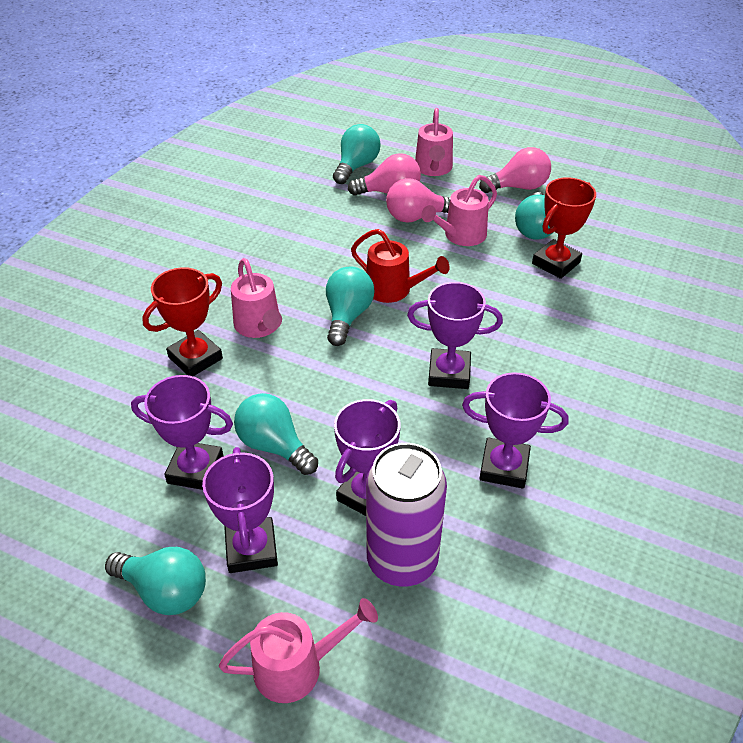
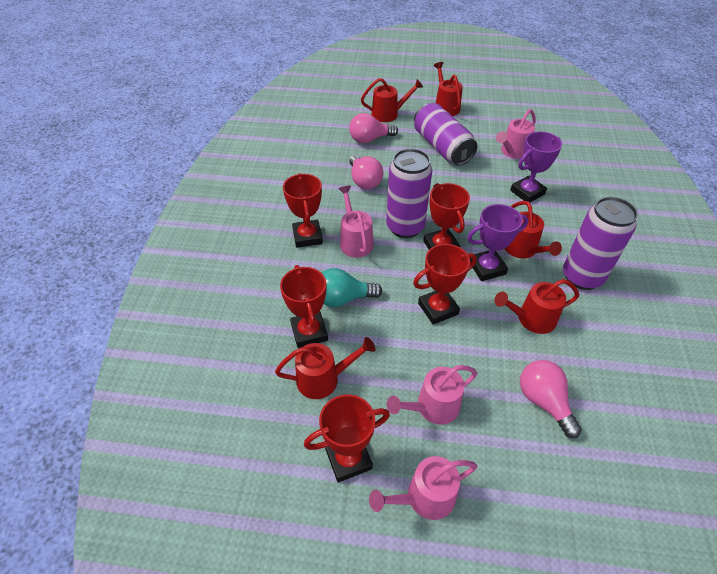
purple can: [366,443,447,587] = 1 -> [386,148,432,238] [414,103,478,166] [563,197,638,290] = 3
purple trophy: [131,375,233,490] [202,447,278,573] [334,399,401,516] [407,282,503,389] [462,372,569,489] = 5 -> [467,204,529,281] [510,131,562,202] = 2
red trophy: [142,267,223,376] [532,177,596,279] = 2 -> [280,265,328,348] [283,173,323,248] [304,394,390,483] [413,244,477,325] [423,183,470,249] = 5
red watering can: [351,229,450,303] = 1 -> [275,337,375,399] [361,78,423,122] [434,62,463,116] [495,279,579,334] [505,201,562,258] = 5
turquoise light bulb: [105,547,206,615] [234,393,318,475] [326,267,374,346] [333,124,381,184] [515,192,552,240] = 5 -> [322,268,382,307] = 1

